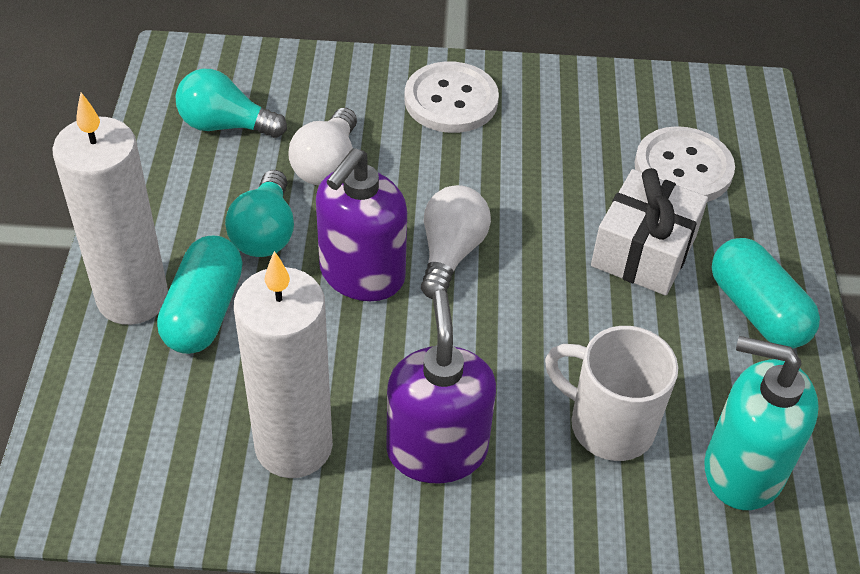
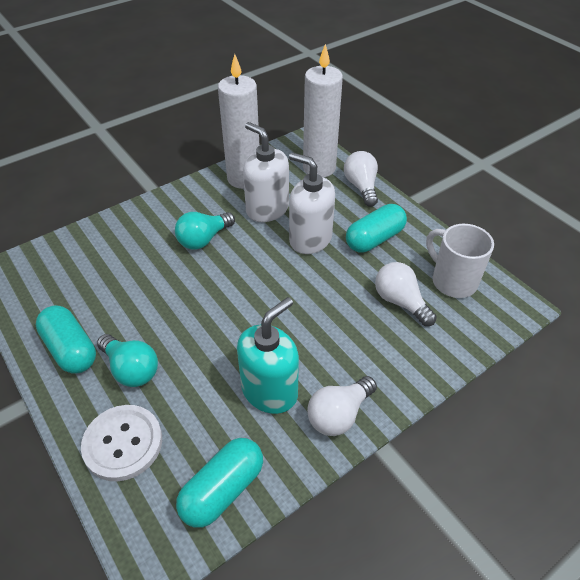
purple soap dispenser: [316,148,407,301] [386,290,496,483] = 2 -> none = 0
turquoise capsule: [157,236,243,354] [711,238,820,349] = 2 -> [36,305,96,374] [176,438,263,528] [346,204,407,253] = 3
white button: [405,61,499,133] [634,126,735,202] = 2 -> [81,405,162,481] = 1
white gift: [591,168,708,296] = 1 -> none = 0
white light bulb: [288,108,357,185] [421,185,491,299] = 2 -> [307,376,377,436] [344,151,378,207] [375,262,437,326] = 3
white soap dispenser: none = 0 -> [243,122,289,222] [289,152,335,254] = 2

